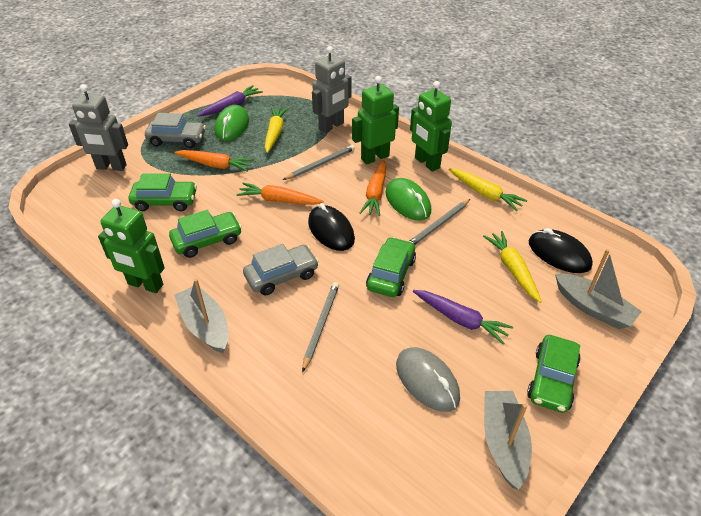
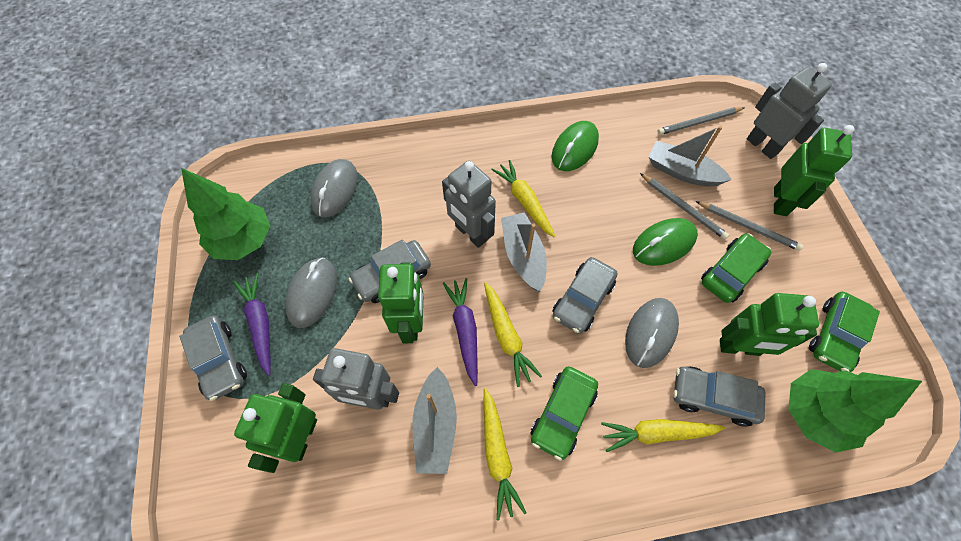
black mouse: [308,203,355,251] [529,228,593,273] = 2 -> none = 0
green car: [129,173,197,211] [169,210,242,258] [366,237,416,297] [527,335,581,413] = 4 -> [531,366,598,461] [701,233,772,303] [809,292,880,372] = 3
green robot: [98,199,165,293] [352,76,399,165] [410,81,452,172] = 3 -> [234,383,317,473] [378,262,424,343] [720,293,819,356] [774,125,854,216] = 4
green tree: none = 0 -> [181,168,270,260] [788,369,922,453] = 2
grey car: [145,113,206,148] [243,244,319,295] = 2 -> [179,315,247,401] [349,239,431,303] [553,257,618,334] [673,367,766,427] = 4
grey mouse: [396,347,460,412] = 1 -> [285,258,337,328] [311,159,358,218] [625,298,679,368] = 3
grey robot: [69,84,128,171] [312,46,352,133] = 2 -> [313,348,399,410] [442,161,496,248] [747,63,832,159] = 3
orange carrot: [174,150,254,171] [236,183,324,205] [360,160,386,216] = 3 -> none = 0
yellow carrot: [265,107,288,153] [449,168,527,211] [483,231,542,303] = 3 -> [484,282,542,387] [484,388,526,520] [491,160,555,237] [601,419,725,452] = 4

